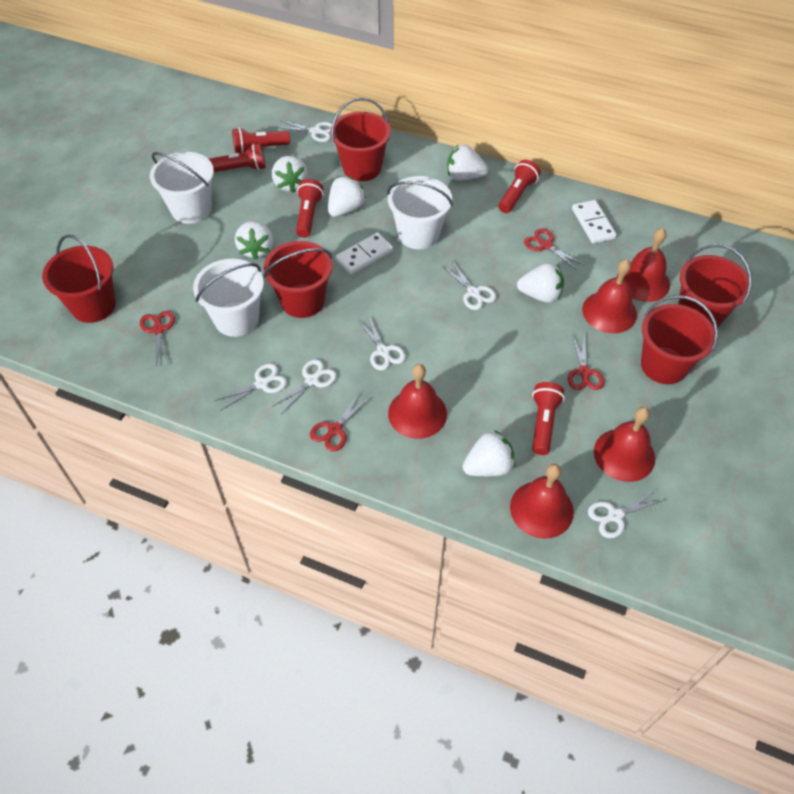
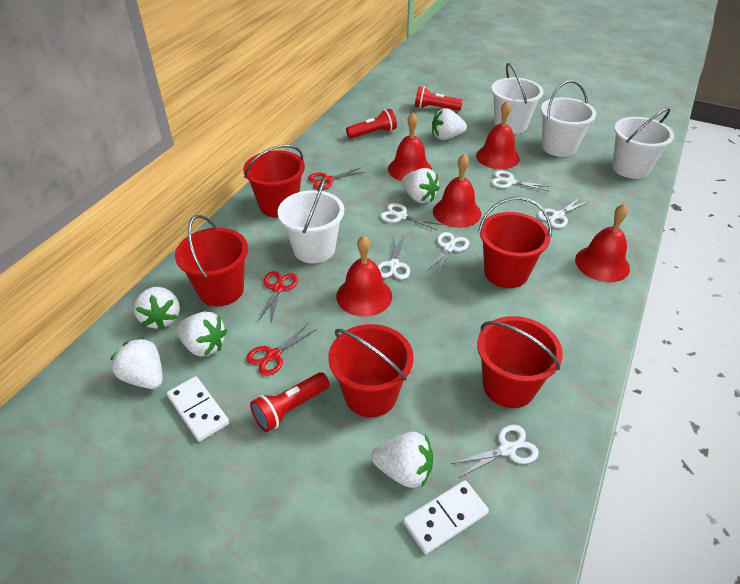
red flashlight: [209,144,266,172] [232,128,290,153] [296,179,324,238] [498,160,541,213] [532,382,565,455] = 5 -> [250,372,330,432] [346,109,397,139] [415,87,463,111] = 3
red scissors: [140,311,175,366] [310,392,371,452] [524,228,584,271] [568,333,604,390] = 4 -> [246,324,317,376] [258,271,298,322] [308,168,365,190] = 3
white bucket: [150,152,214,224] [193,259,264,337] [387,176,453,249] = 3 -> [278,178,344,263] [491,63,543,134] [541,80,596,157] [612,108,674,179] = 4

